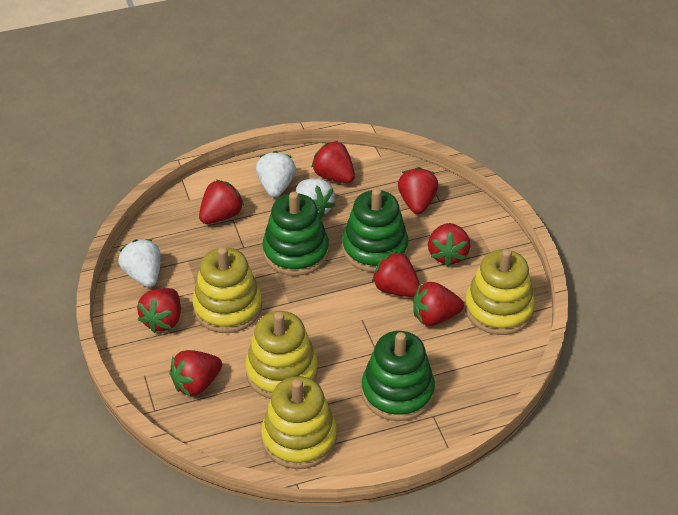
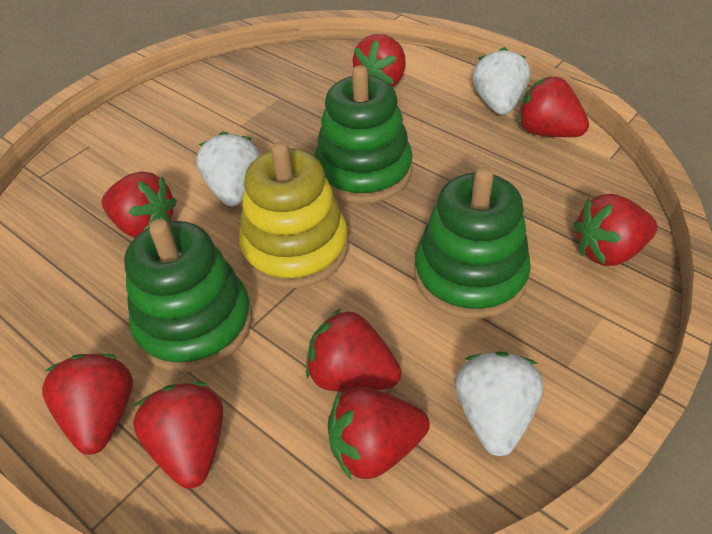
yellow stacking toy: [192,247,262,333] [245,311,318,399] [261,376,337,469] [465,249,535,335] = 4 -> [239,142,348,289] = 1

